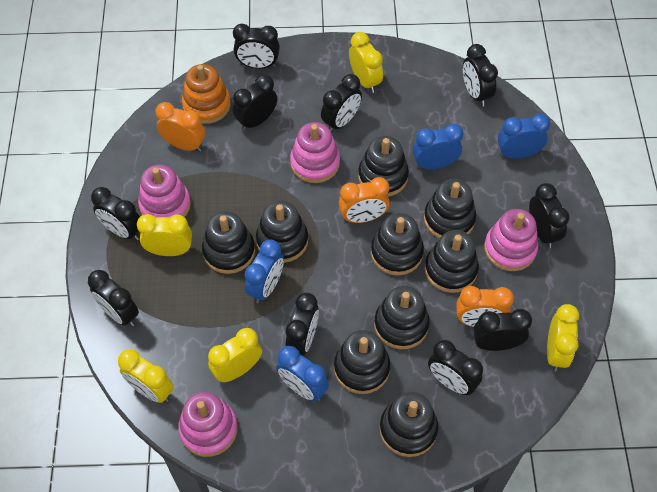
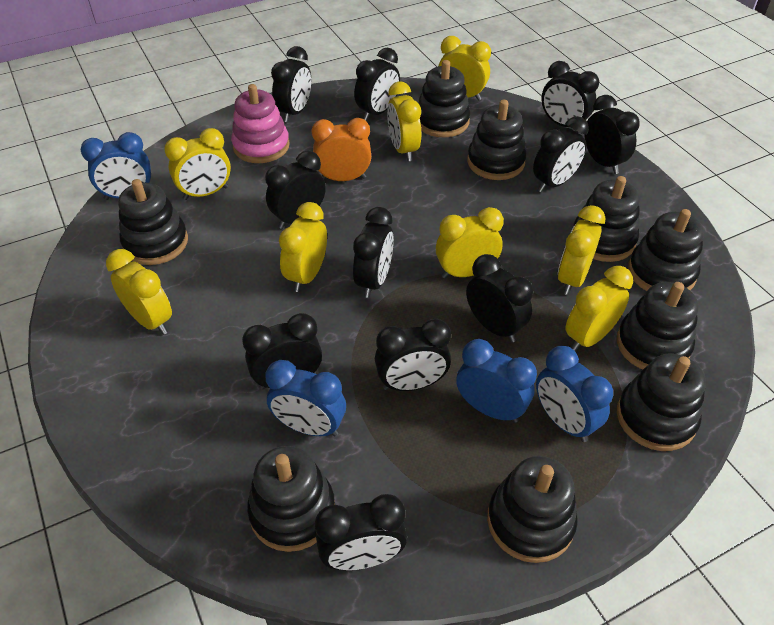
black clock: [88,270,139,326] [91,187,140,240] [233,24,280,69] [233,74,277,131] [286,293,319,356] [321,74,362,132] [428,340,483,395] [463,44,498,106] [473,309,532,351] [529,183,570,248] = 10 -> [242,313,322,390] [265,151,326,229] [271,46,311,122] [315,494,407,570] [353,207,394,298] [354,48,400,121] [375,319,451,391] [466,254,533,342] [533,116,589,192] [541,61,599,127] [584,95,640,174] = 11
orange clock: [156,102,205,152] [339,177,390,223] [456,286,514,327] = 3 -> [312,118,371,181] = 1
orange stacking toy: [182,64,231,124] = 1 -> none = 0
pink stacking toy: [138,165,191,218] [178,392,238,457] [290,122,340,183] [484,209,538,271] = 4 -> [231,84,290,163] = 1
yellow clock: [118,349,173,403] [137,214,192,256] [208,328,262,382] [349,32,383,93] [547,304,579,371] = 5 -> [106,249,172,335] [164,128,231,200] [279,202,327,292] [387,81,421,161] [436,207,504,278] [438,36,491,101] [558,205,606,295] [565,266,633,352] = 8

